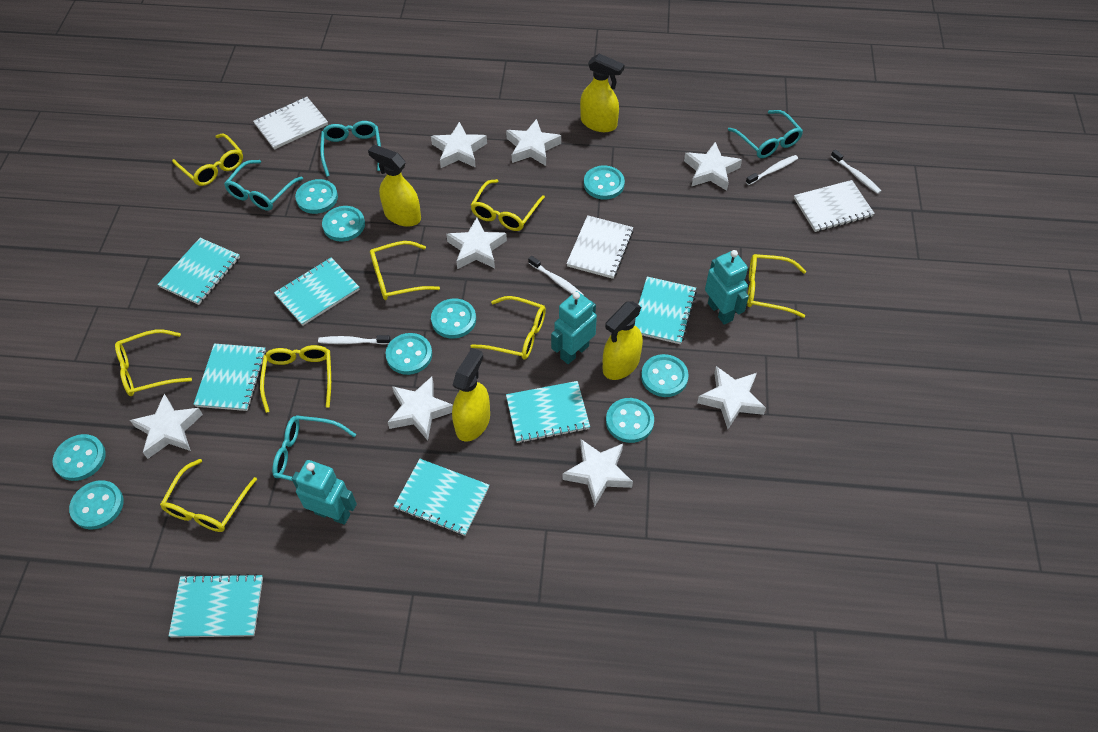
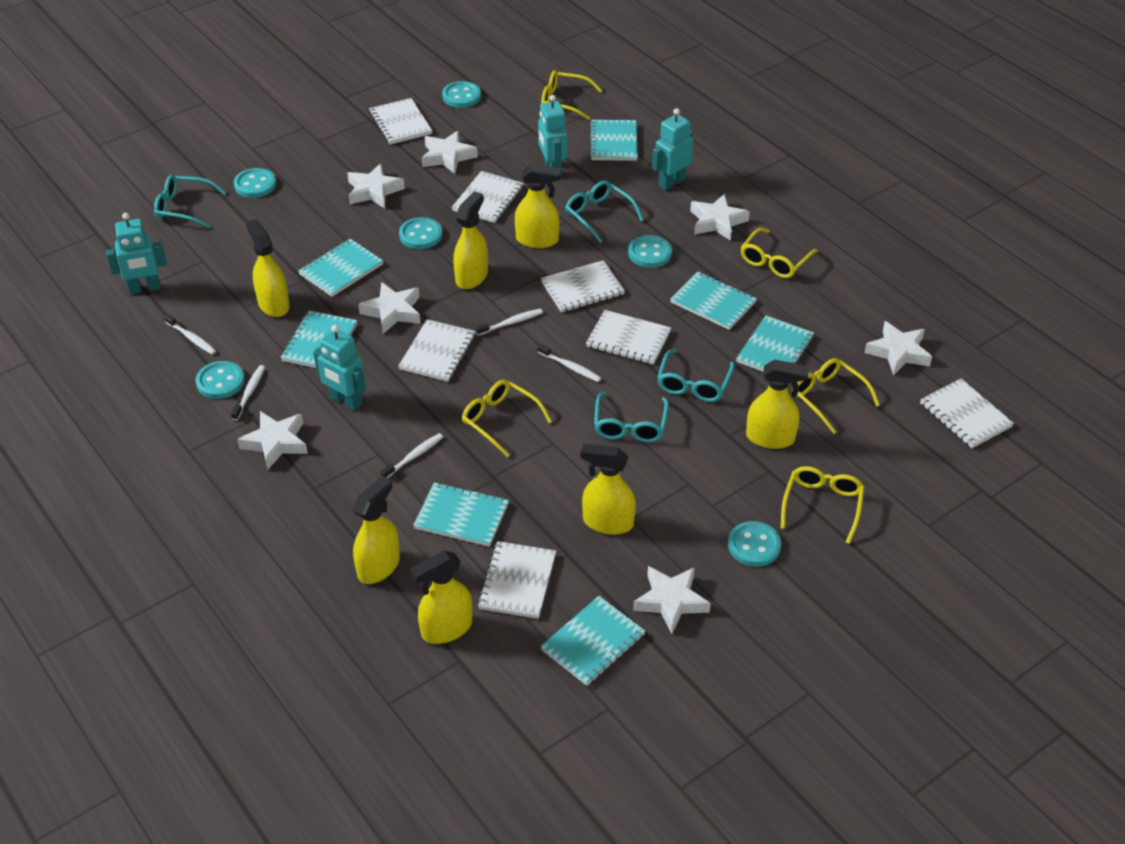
turquoise button: [52,434,106,481] [69,480,124,529] [295,179,338,214] [322,206,365,242] [386,333,432,375] [431,299,476,339] [584,166,625,200] [606,398,654,443] [641,354,689,397] = 9 -> [196,361,245,399] [234,168,276,198] [399,217,442,249] [442,81,481,108] [628,235,672,268] [728,521,781,567] = 6
turquoise robot: [292,460,357,525] [551,291,597,364] [705,250,749,325] = 3 -> [106,213,167,294] [313,325,366,411] [538,95,568,176] [652,108,693,190] = 4
white notebook: [253,97,328,150] [566,215,634,279] [794,180,875,232] = 3 -> [369,98,433,145] [398,319,476,382] [452,171,524,223] [477,541,556,619] [541,260,625,313] [586,310,671,365] [920,378,1014,448] = 7
white star: [130,394,203,459] [388,377,453,440] [431,122,487,168] [446,218,507,269] [506,119,561,166] [563,439,633,507] [684,142,742,191] [697,366,766,429] = 8 -> [237,411,308,469] [347,164,405,208] [358,282,420,334] [422,131,478,174] [633,566,711,634] [690,194,750,241] [864,321,932,376] = 7
white toothbrush: [318,335,391,345] [528,256,584,296] [746,155,798,185] [831,150,881,194] = 4 -> [164,314,216,354] [231,365,265,420] [380,433,443,478] [475,309,543,336] [537,344,601,382] = 5
yellow glasses: [115,329,192,396] [160,459,257,532] [172,134,243,186] [260,345,331,413] [370,241,440,300] [470,179,545,231] [471,296,546,360] [747,254,806,318] = 8 -> [462,379,552,457] [541,70,602,120] [741,228,818,278] [781,466,864,544] [792,358,880,434] = 5
yellow spray bottle: [368,145,421,227] [452,348,490,442] [580,54,625,132] [603,301,643,380] = 4 -> [246,219,290,317] [353,476,400,584] [410,551,472,644] [453,191,488,289] [515,164,561,248] [580,444,636,535] [746,360,809,449] = 7

